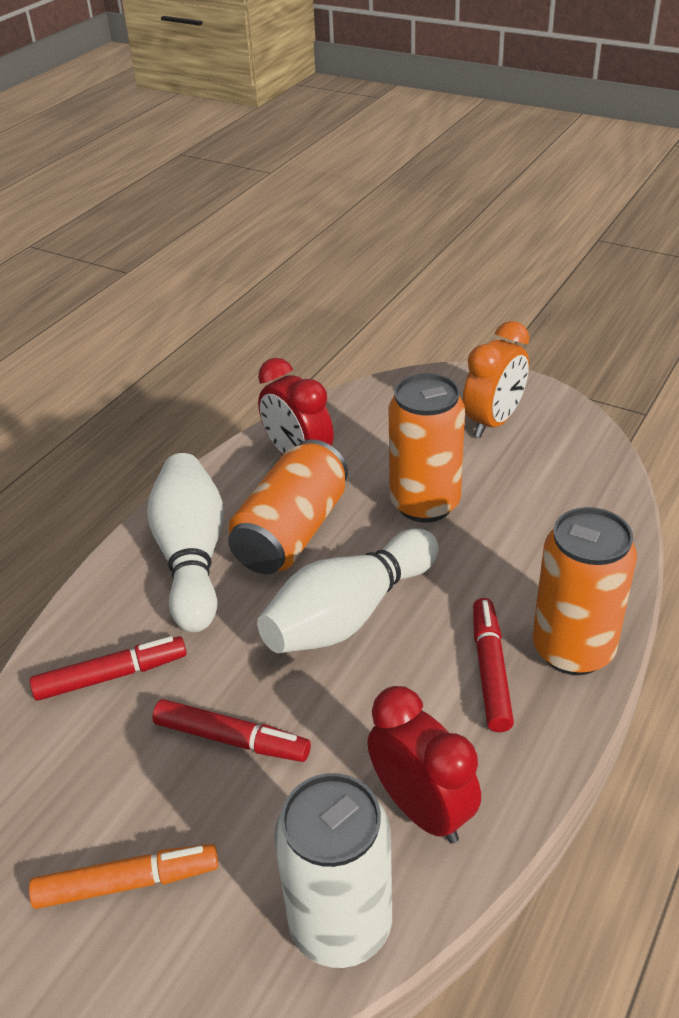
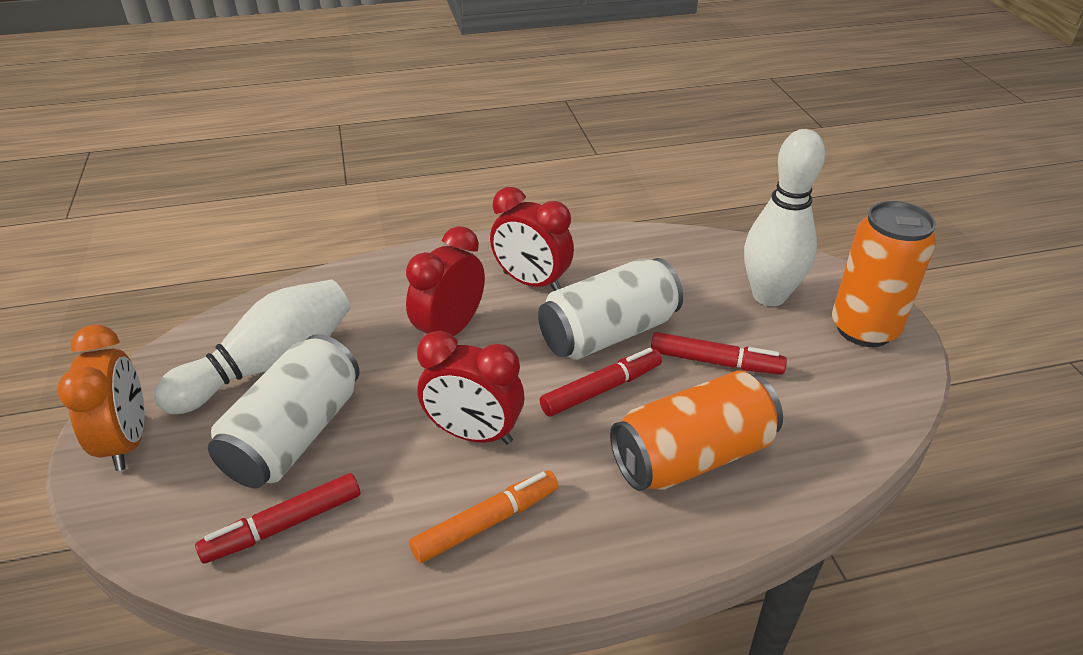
orange can: [228,439,348,574] [389,373,465,522] [533,507,637,675] = 3 -> [610,370,783,491] [832,201,936,347] = 2
red clock: [258,358,333,455] [367,686,481,844] = 2 -> [406,226,485,336] [417,331,524,445] [490,187,574,291] = 3
white can: [274,773,392,968] = 1 -> [208,334,360,488] [538,258,683,360] = 2

